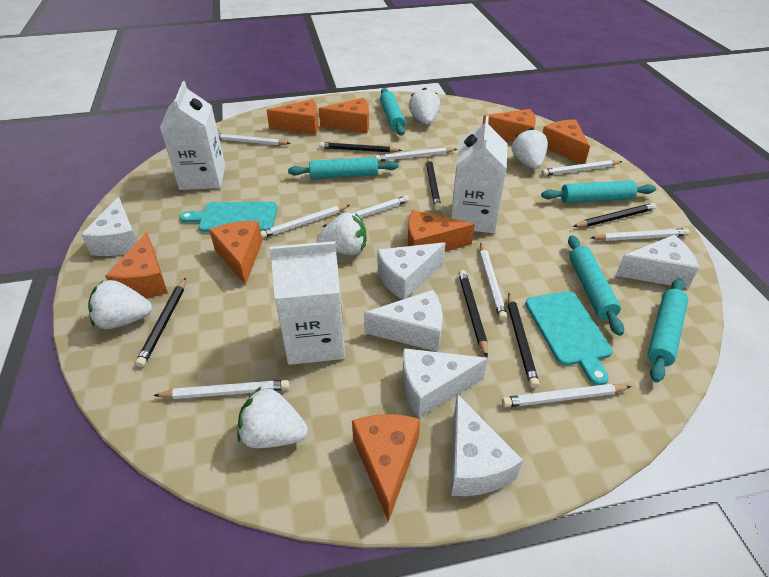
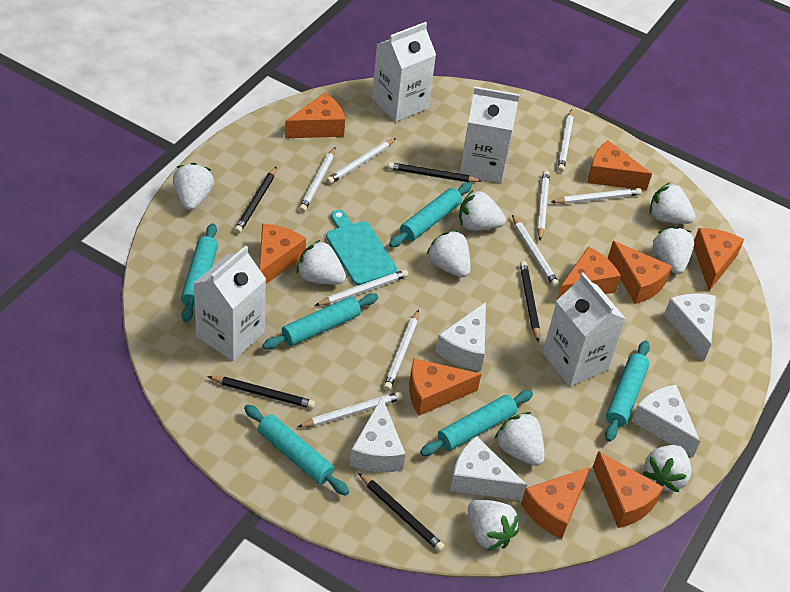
black pencil: [135,278,186,367] [319,142,402,153] [426,157,441,210] [458,270,488,358] [508,293,539,388] [573,203,656,227] = 6 -> [207,376,315,409] [234,166,277,234] [358,473,445,552] [387,162,482,182] [520,261,540,342] = 5
orange cheese: [105,232,168,298] [209,221,262,285] [266,99,319,135] [319,98,369,133] [352,414,420,522] [408,210,475,252] [482,109,536,142] [542,119,590,164] = 8 -> [259,224,306,284] [285,93,345,138] [409,358,481,416] [521,467,590,539] [557,246,621,300] [588,140,652,191] [593,451,664,528] [608,241,672,304] [694,228,744,291] = 9
turquoise cutting board: [179,202,277,232] [525,291,613,385] = 2 -> [326,210,397,285] = 1
turquoise rolling pin: [288,157,399,179] [380,88,406,136] [541,181,656,203] [568,235,624,336] [648,278,688,382] = 5 -> [181,223,218,322] [244,404,349,496] [262,293,378,350] [389,182,472,248] [420,390,533,456] [605,340,650,442] = 6
white carton: [160,81,226,190] [270,241,345,365] [451,116,508,233] = 3 -> [194,246,266,361] [372,22,436,122] [460,87,520,183] [543,272,626,387] = 4
white cheese: [81,196,137,256] [364,290,442,352] [377,242,445,300] [402,348,488,418] [451,394,523,496] [616,235,699,288] = 6 -> [350,397,405,472] [435,302,486,371] [450,436,527,501] [632,385,700,457] [664,294,716,360] = 5
white strawberry: [88,280,152,329] [237,387,308,448] [317,212,367,255] [409,88,440,125] [511,128,548,169] = 5 -> [173,163,214,210] [297,240,346,285] [427,230,470,277] [459,190,506,231] [468,500,519,551] [495,412,545,466] [643,445,692,492] [650,183,695,224] [652,226,694,274] = 9

